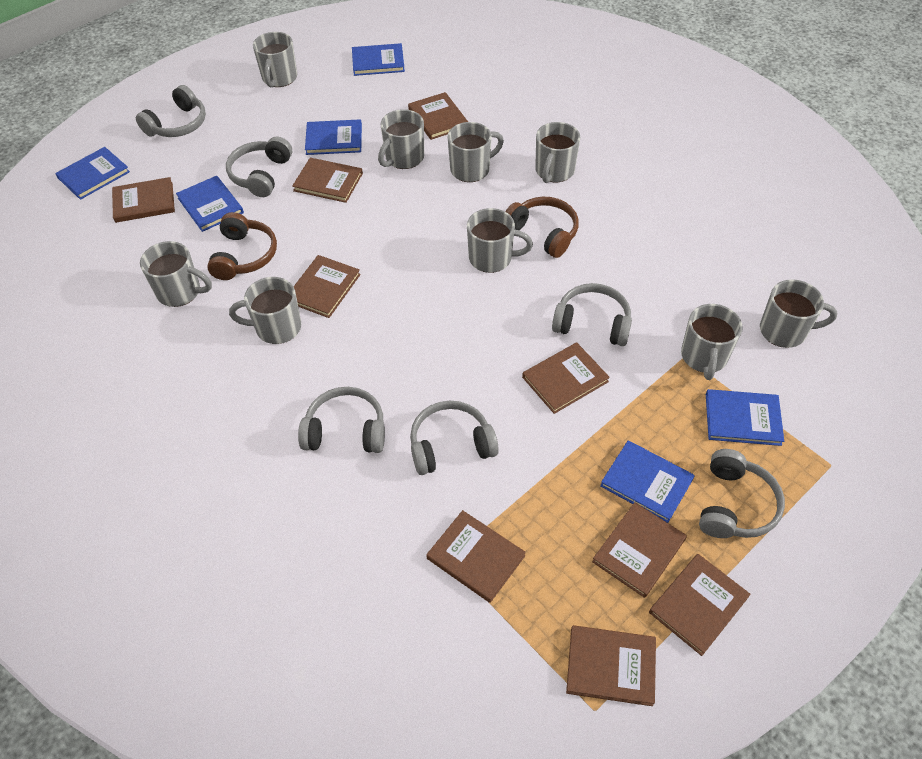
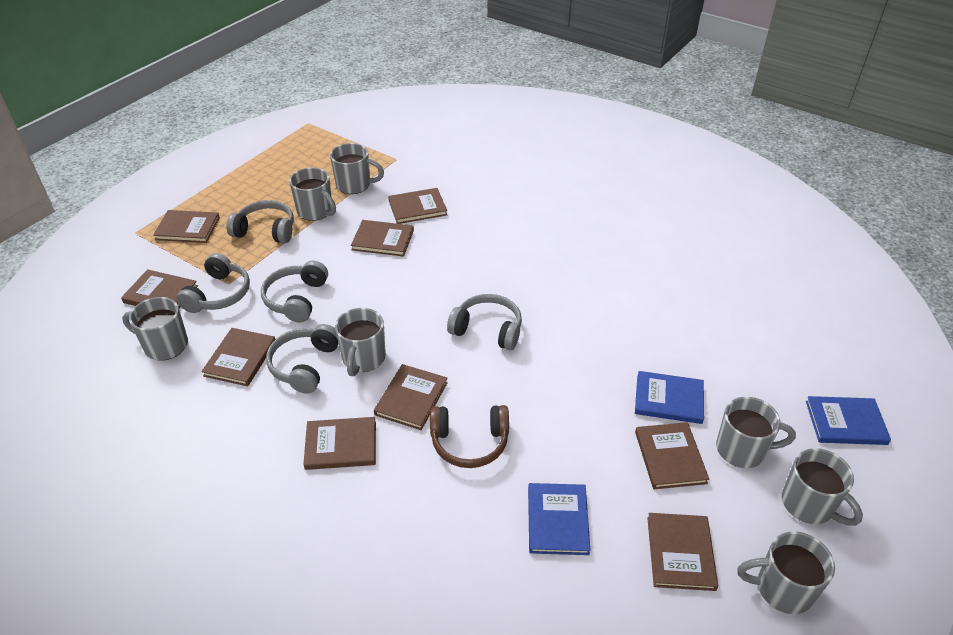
blue book: [55,147,130,200] [176,176,244,232] [305,119,362,155] [352,43,405,76] [600,441,695,523] [706,389,784,446] = 6 -> [528,483,590,555] [635,371,704,424] [806,396,891,445] = 3
brown headphones: [207,212,277,280] [505,197,579,258] = 2 -> [430,405,509,468] = 1
grey headphones: [136,85,206,137] [226,137,292,197] [298,387,385,453] [410,401,499,475] [552,283,632,346] [699,449,785,538] = 6 -> [177,253,250,313] [226,200,294,243] [261,261,328,322] [266,324,339,394] [447,294,522,350] = 5
grey mug: [140,241,212,307] [229,277,301,344] [253,32,297,88] [378,109,424,169] [448,122,504,182] [467,208,533,273] [535,122,580,183] [681,304,743,380] [760,279,837,348] = 9 -> [122,297,188,361] [289,167,336,221] [330,143,384,194] [335,308,386,376] [716,397,796,468] [737,531,835,614] [782,448,863,526] = 7

